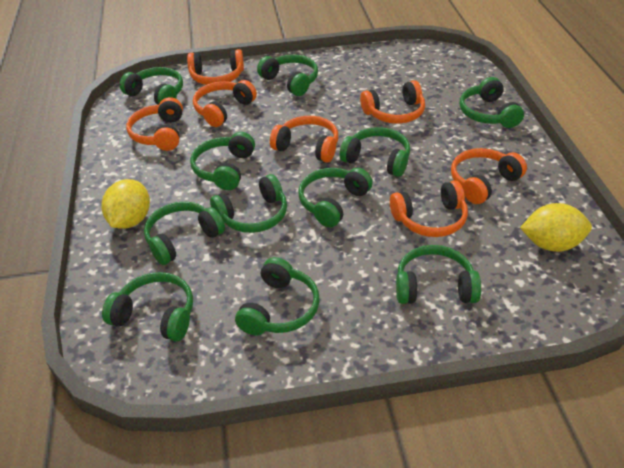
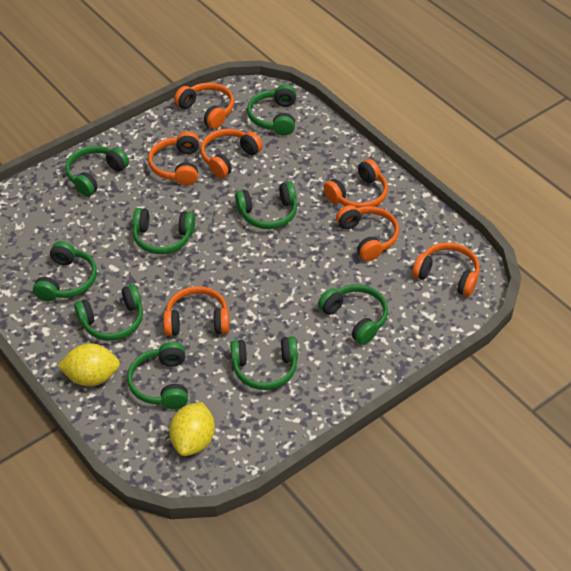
green headphones: [102,272,193,341] [120,67,183,105] [144,202,225,265] [190,132,255,190] [210,174,287,233] [235,257,320,335] [257,55,318,96] [298,168,373,228] [340,127,410,177] [396,245,481,304] [460,77,524,128] = 11 -> [33,241,97,302] [65,146,129,196] [74,284,143,341] [127,342,188,409] [132,208,195,254] [230,336,298,390] [235,182,297,229] [247,84,296,136] [318,284,388,345] = 9

